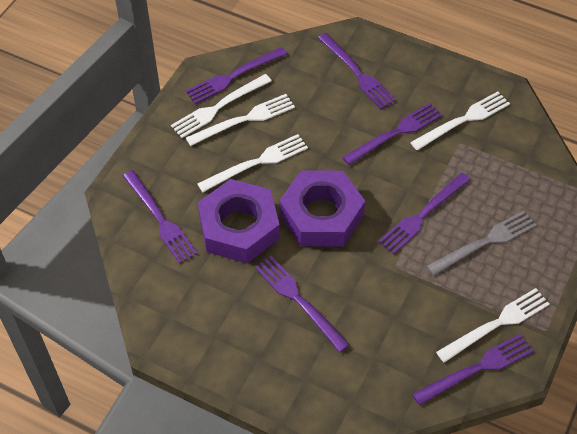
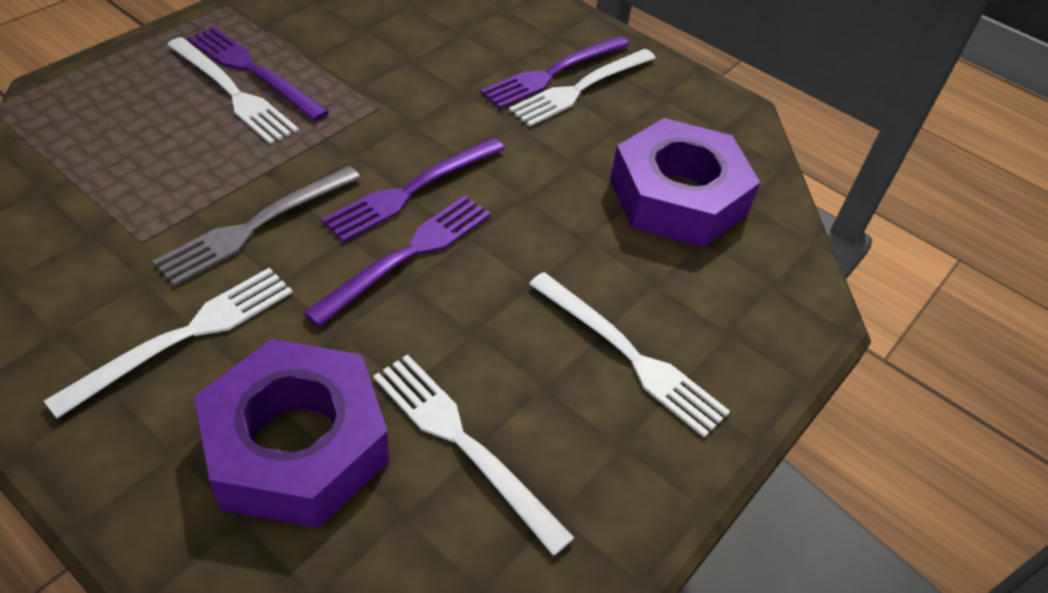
purple fork: [123,170,198,264] [186,47,287,104] [255,256,350,352] [318,33,396,109] [342,103,442,165] [378,172,471,254] [412,334,534,405] = 7 -> [188,27,329,121] [303,195,491,327] [321,138,505,242] [480,36,630,109] = 4

